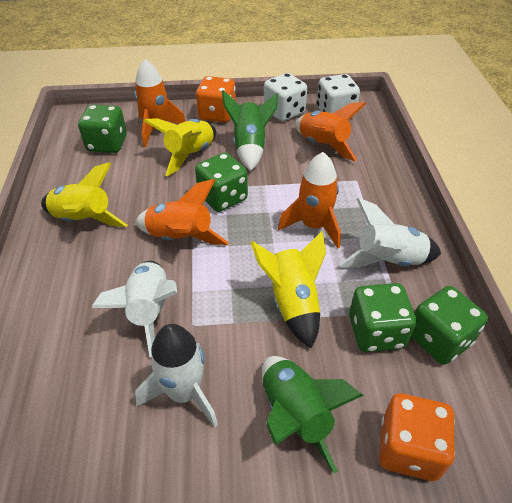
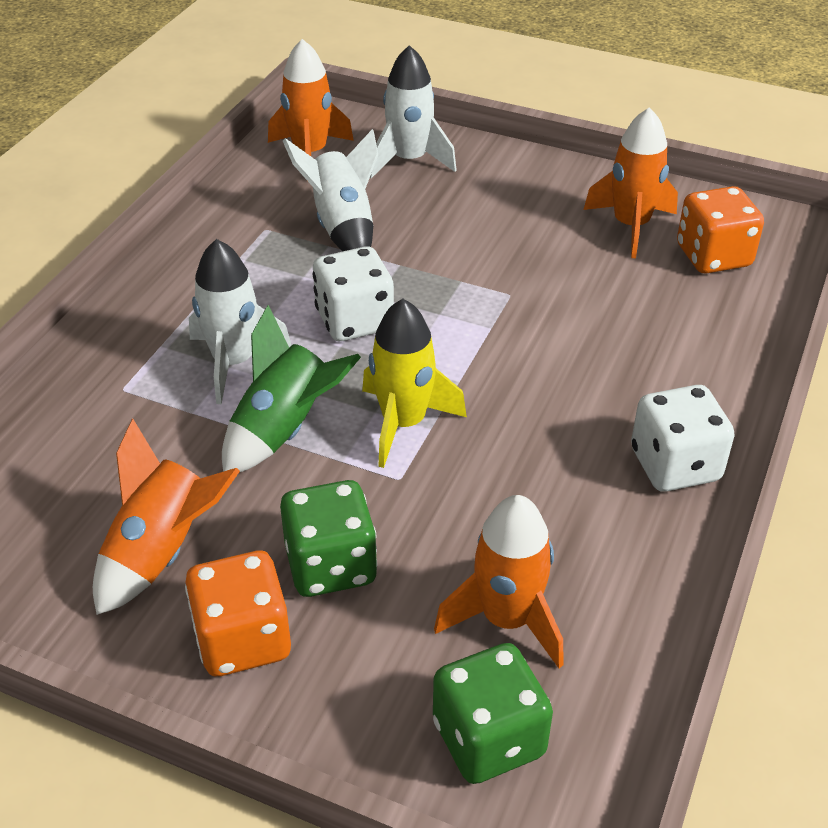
green dice: [78,105,127,153] [195,152,248,212] [349,283,416,352] [411,286,488,365] = 4 -> [280,480,378,597] [433,643,553,784] = 2
green rocket: [222,90,278,171] [262,356,364,473] = 2 -> [222,305,361,472] = 1
yellow rocket: [41,162,127,227] [144,118,216,176] [250,231,326,348] = 3 -> [362,299,467,468] = 1

